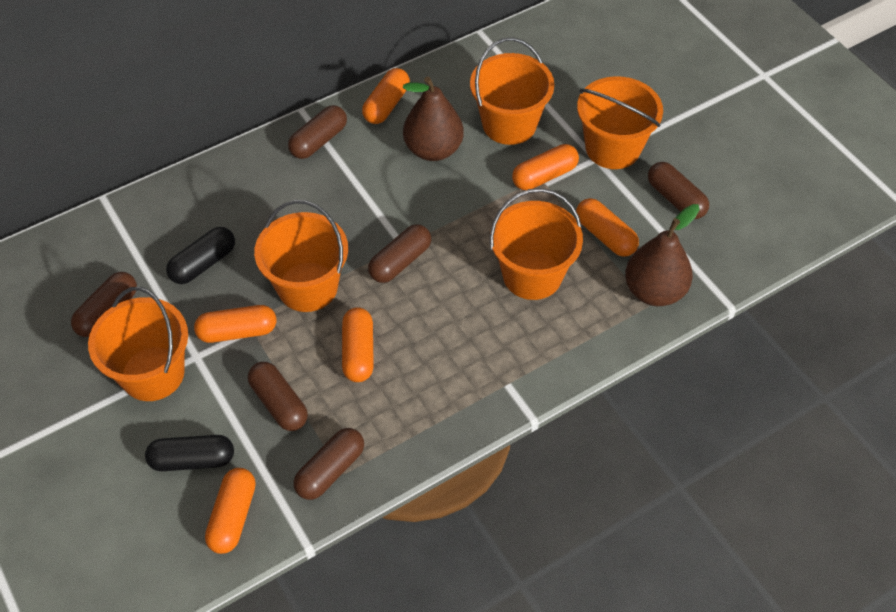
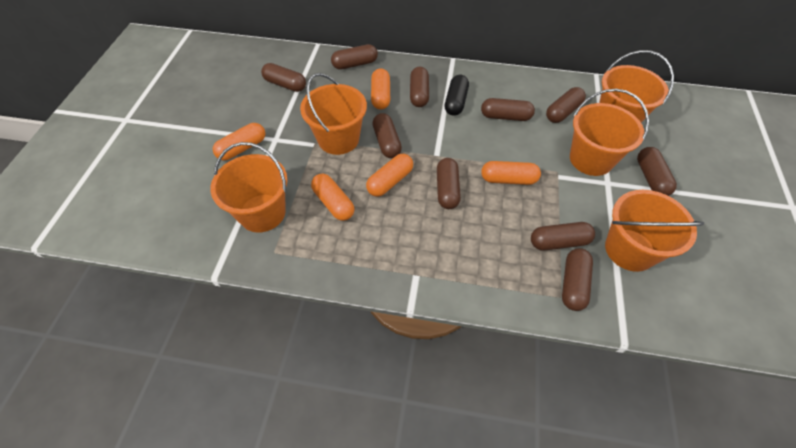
black capsule: [145,435,234,471] [166,227,235,284] = 2 -> [445,75,469,116] = 1
brown capsule: [71,272,137,337] [248,362,308,431] [288,105,347,159] [294,428,364,500] [368,224,431,283] [648,162,709,219] = 6 -> [261,63,306,92] [331,44,378,70] [372,113,402,158] [410,67,429,107] [437,158,461,209] [481,98,535,121] [531,222,595,251] [546,87,586,123] [562,248,593,311] [637,147,677,196] = 10
brown pear: [403,77,464,161] [625,204,699,306] = 2 -> none = 0
orange capsule: [194,305,276,343] [205,468,256,554] [342,307,374,382] [362,68,410,124] [512,144,579,190] [576,198,639,257] = 6 -> [213,123,265,161] [311,173,354,221] [366,154,413,197] [371,68,390,109] [481,161,541,185] = 5

